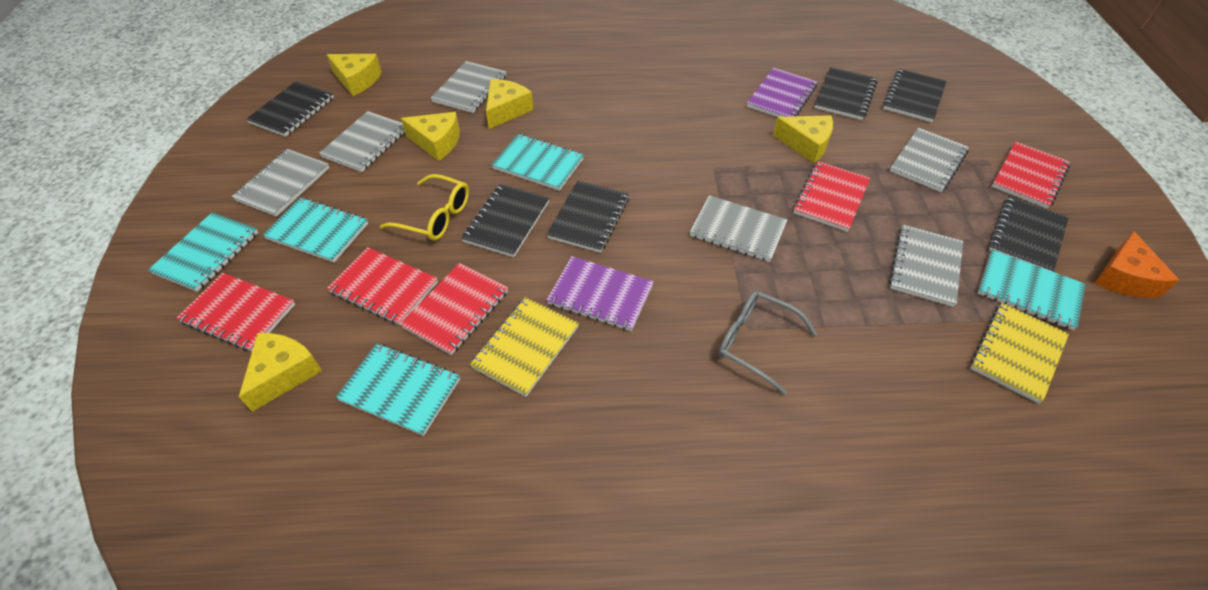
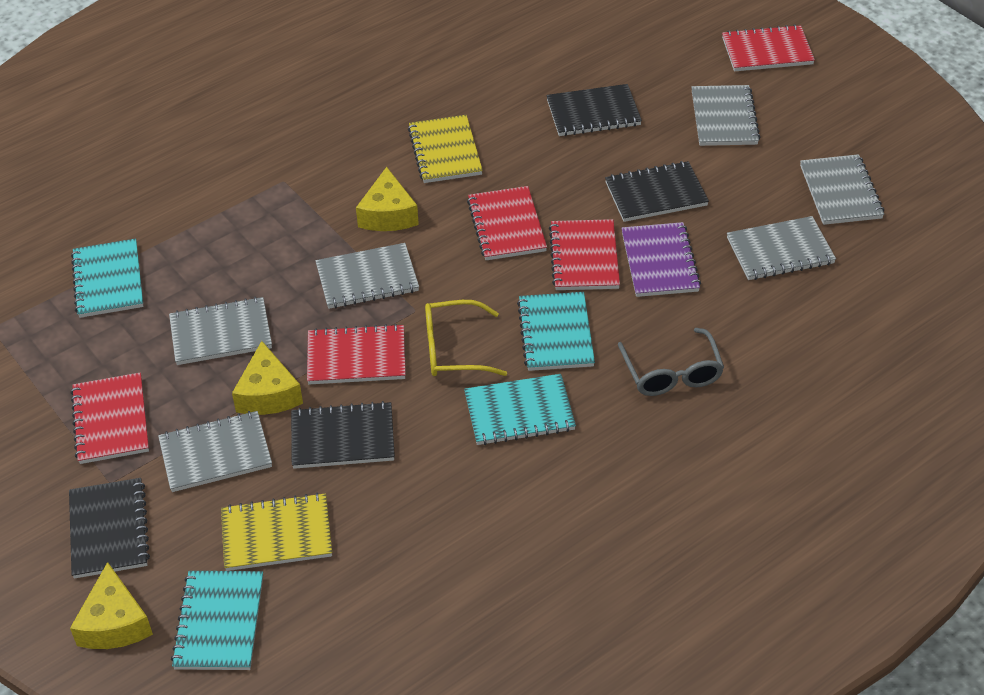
black notebook: [246,81,334,137] [461,184,549,257] [546,180,629,253] [814,67,877,120] [883,69,946,122] [988,196,1069,271] = 6 -> [69,478,150,579] [291,401,395,469] [546,84,642,136] [605,161,709,222] = 4
orange cheese: [1095,232,1179,298] = 1 -> none = 0
purple notebook: [546,256,654,331] [747,68,817,117] = 2 -> [621,222,701,297] = 1
turquoise notebook: [148,212,258,292] [263,198,368,262] [335,343,460,436] [491,134,584,191] [978,250,1086,330] = 5 -> [71,238,143,318] [171,571,263,670] [464,374,576,445] [517,292,595,371] = 4
yellow cheese: [239,333,322,412] [327,54,382,96] [401,112,460,161] [486,79,534,129] [773,115,833,163] = 5 -> [70,562,153,649] [232,341,303,415] [356,167,419,231] = 3

